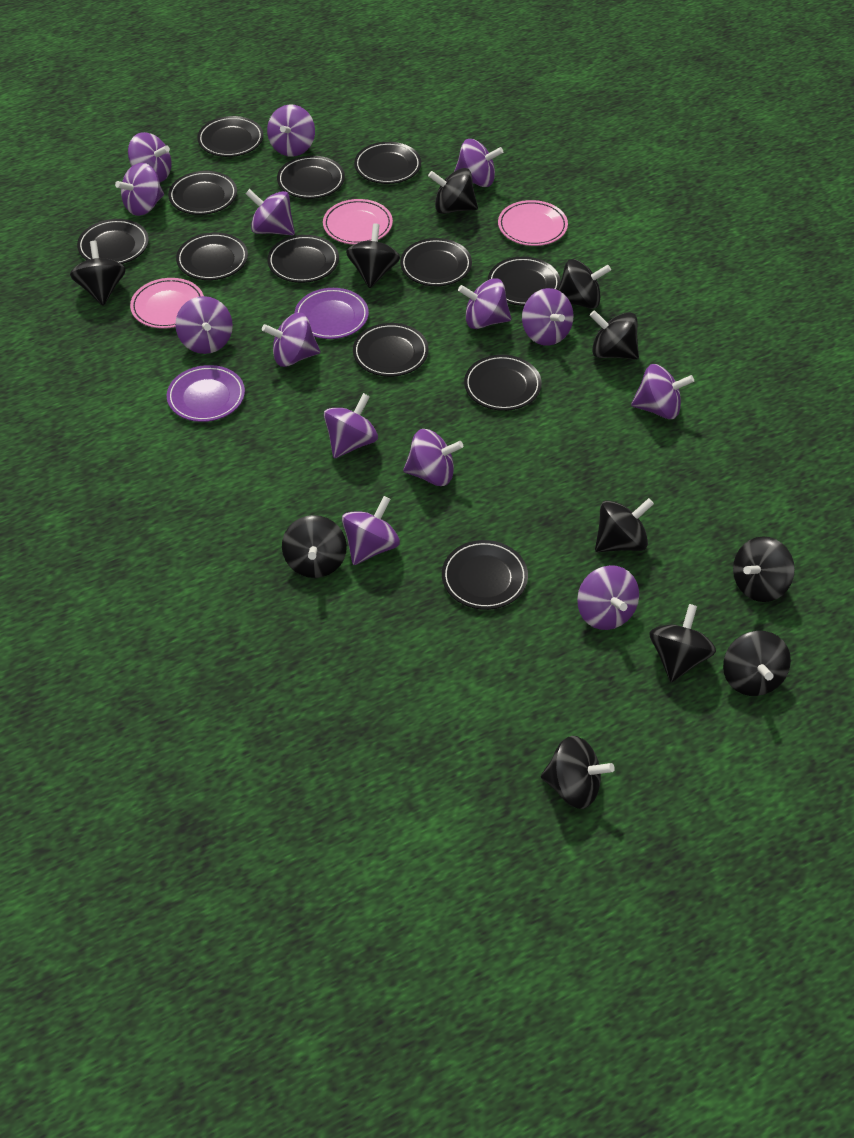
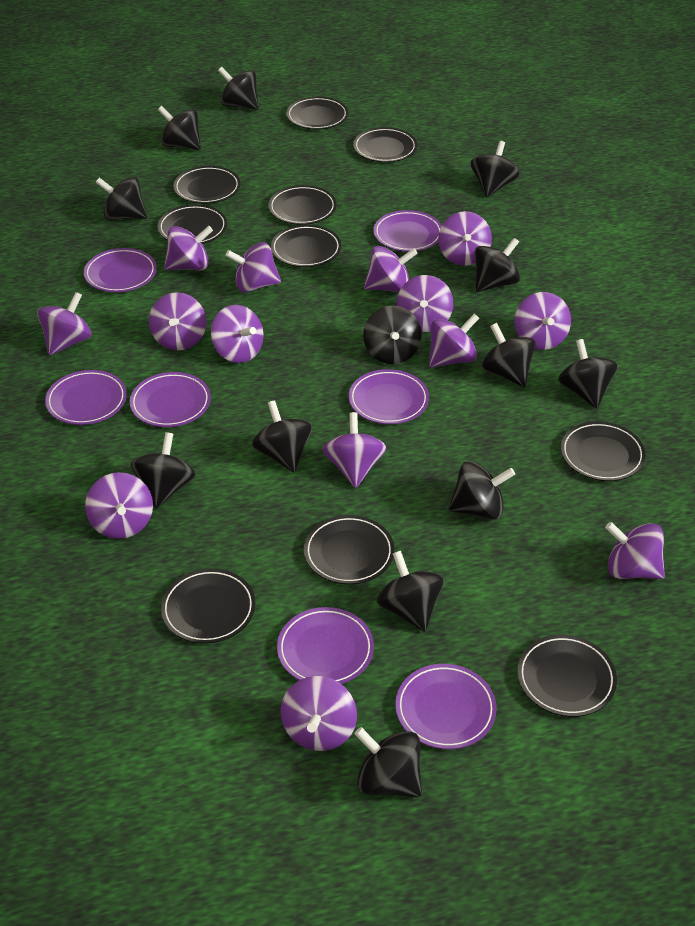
black plate: [77,219,149,264] [168,171,237,215] [176,232,248,280] [197,116,264,157] [267,235,339,283] [277,156,345,199] [353,323,429,377] [354,142,421,184] [400,238,472,286] [442,540,528,610] [464,355,542,411] [488,257,561,306] = 12 -> [158,205,227,244] [161,569,256,644] [173,166,240,204] [269,185,336,225] [271,225,341,267] [286,97,348,129] [304,515,394,584] [353,127,417,162] [517,635,617,717] [561,421,646,481] = 10
black spinning top: [70,241,126,306] [282,515,347,578] [346,224,400,288] [428,168,478,214] [541,736,615,809] [558,259,611,309] [590,310,639,359] [595,498,654,552] [649,604,716,682] [723,631,791,696] [733,536,795,602] = 11 -> [95,177,147,220] [131,432,195,509] [158,106,201,150] [218,67,259,110] [252,400,313,473] [354,727,422,797] [363,306,422,364] [377,551,444,632] [448,461,515,520] [471,141,519,197] [475,238,520,292] [481,323,536,387] [558,339,618,409] = 13
pink plate: [130,278,204,329] [323,199,393,245] [498,200,568,246] = 3 -> none = 0
purple plate: [167,365,245,422] [294,288,369,339] = 2 -> [45,370,127,425] [84,248,157,292] [130,372,211,427] [277,607,374,684] [349,369,429,424] [373,210,442,252] [395,664,497,749] = 7

